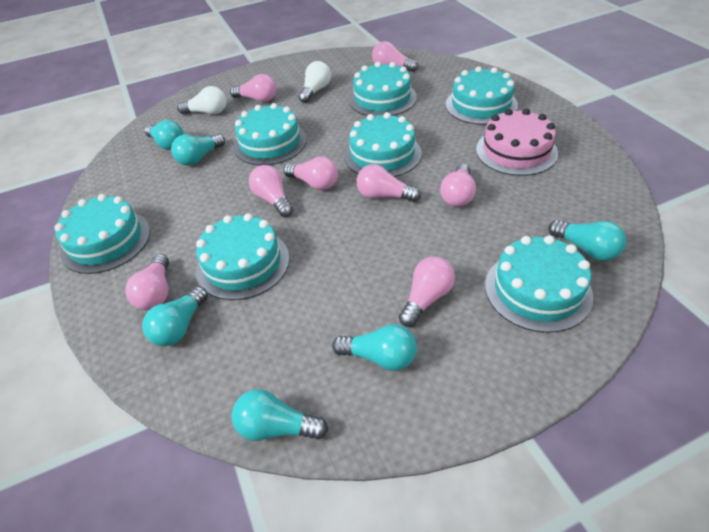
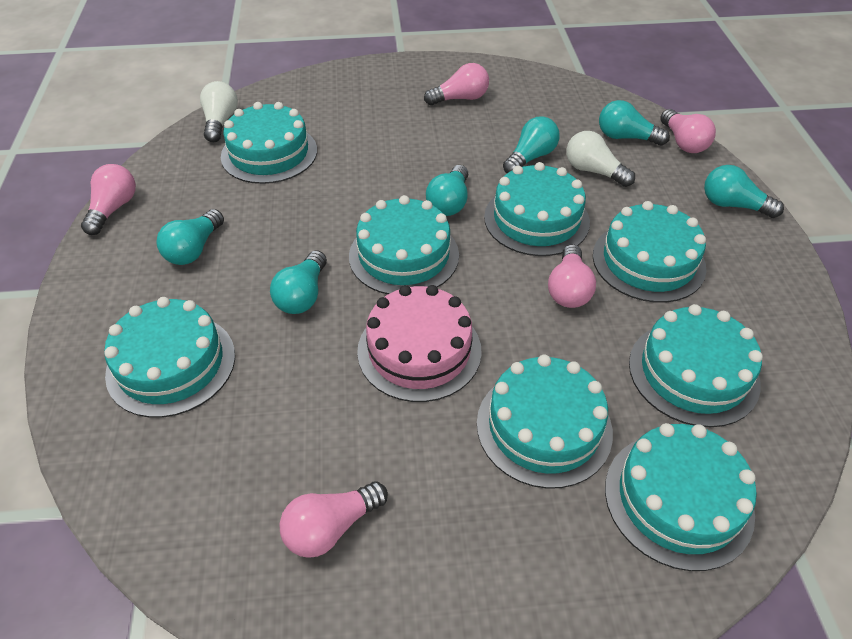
pink light bulb: [125,254,169,310] [230,74,276,102] [249,165,293,217] [284,157,338,190] [356,164,421,202] [372,41,418,72] [399,257,455,327] [440,164,476,207] = 8 -> [81,164,136,235] [280,481,388,558] [424,63,489,105] [548,244,596,308] [660,109,716,153] = 5
turquoise cake: [54,194,150,274] [196,213,290,300] [233,103,307,165] [344,112,422,177] [349,62,417,116] [445,66,518,125] [485,235,593,333] = 7 -> [104,297,235,418] [221,102,317,184] [349,195,459,294] [477,354,613,489] [484,162,590,256] [593,201,707,303] [605,423,757,571] [629,304,763,427] = 8

